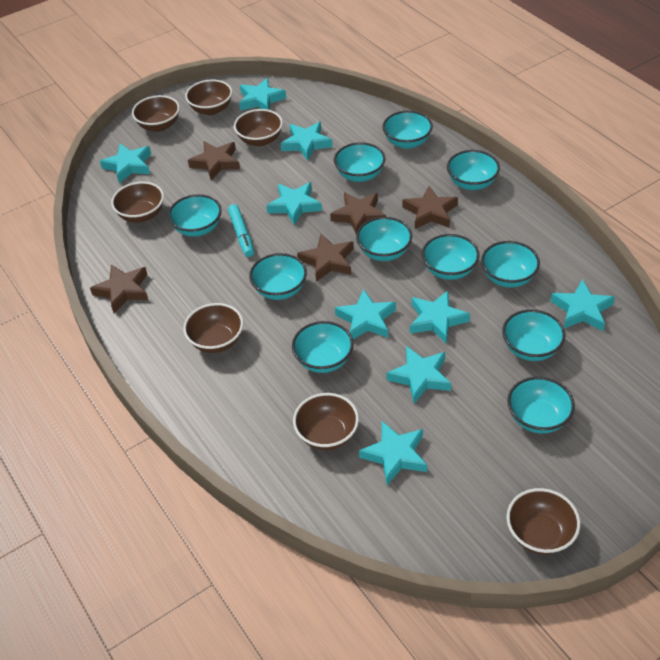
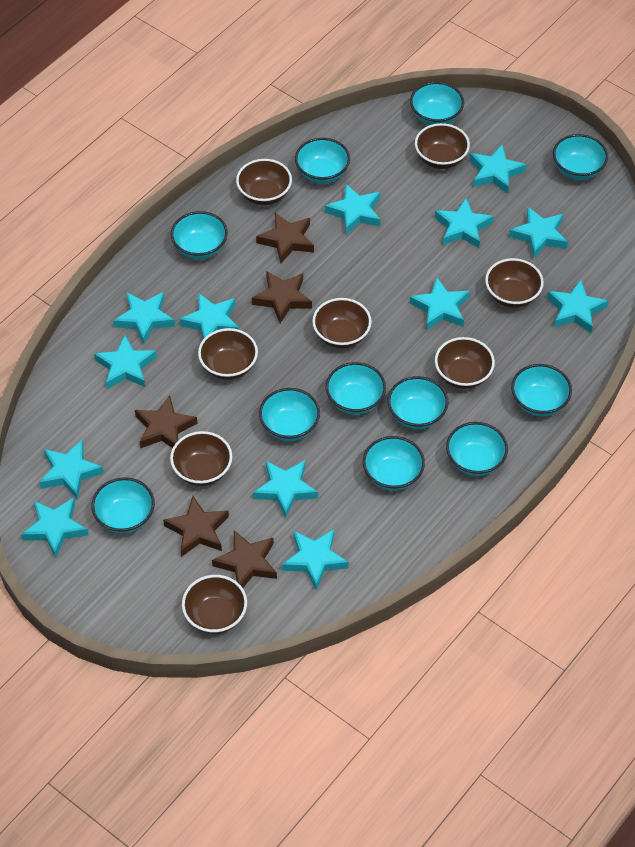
brown bowl: [111,182,164,223] [132,95,180,132] [183,303,243,353] [185,79,232,115] [234,109,283,146] [293,393,359,450] [506,488,580,555] = 7 -> [170,431,232,486] [182,575,247,634] [198,328,258,380] [236,159,292,205] [312,298,372,349] [415,123,470,169] [435,337,495,389] [485,258,544,308] = 8
turquoise marker: [228,204,254,257] = 1 -> none = 0
turquoise star: [100,143,151,183] [239,78,286,110] [266,182,322,225] [280,122,333,161] [335,289,396,339] [359,421,427,485] [386,346,451,404] [410,291,470,343] [551,279,615,331] = 9 -> [21,498,88,558] [39,440,104,500] [94,335,157,389] [113,292,175,344] [179,293,239,339] [253,460,318,518] [282,529,349,590] [325,184,381,235] [410,277,470,330] [435,198,494,248] [469,144,526,194] [509,207,568,259] [547,280,608,333] = 13

